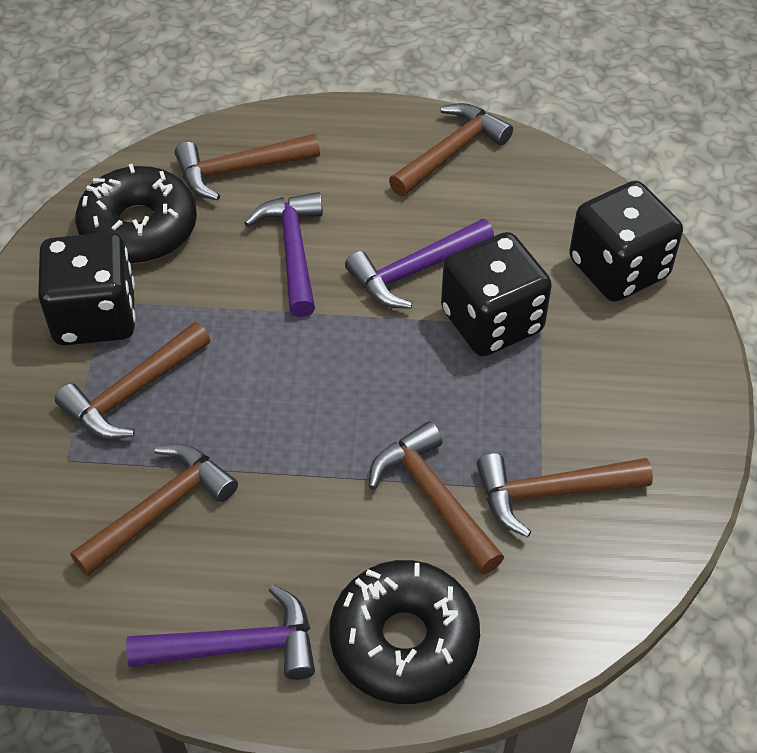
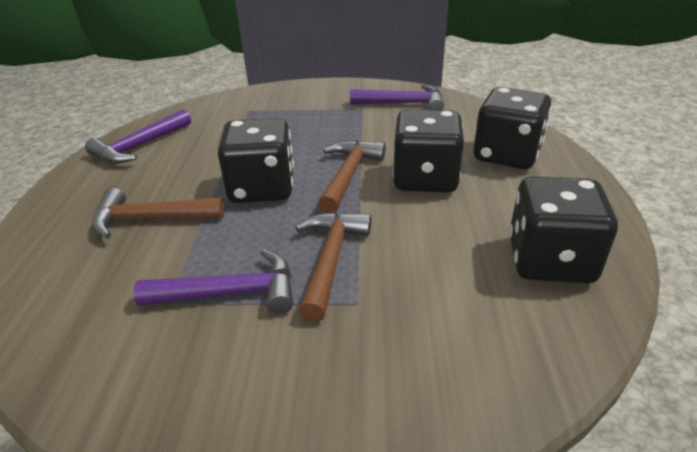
black dice: [38,232,136,345] [441,232,552,356] [569,181,683,302] = 3 -> [218,118,294,203] [392,109,464,193] [474,87,551,169] [509,176,618,284] = 4
black donut: [76,164,197,264] [329,560,480,704] = 2 -> none = 0
brown hammer: [55,322,210,439] [70,444,238,576] [175,134,320,200] [369,421,504,574] [389,103,513,196] [476,453,653,537] = 6 -> [92,188,225,239] [295,212,371,322] [318,140,386,213] = 3

